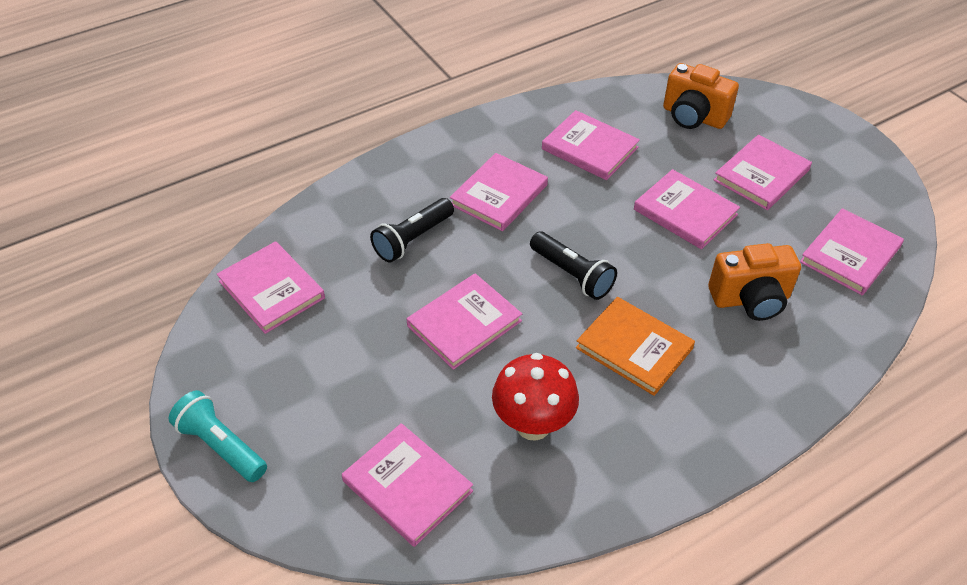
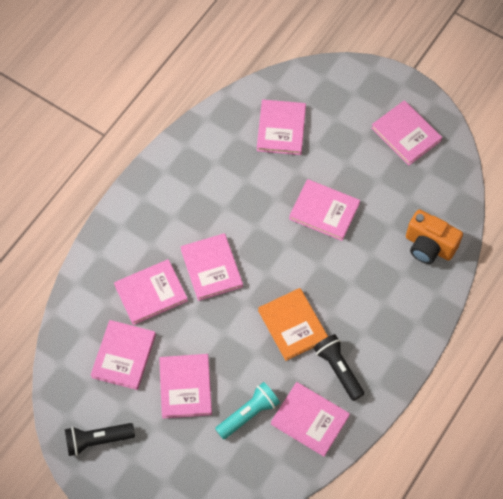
orange camera: [663,63,739,129] [708,243,801,321] = 2 -> [406,209,463,264] = 1
red mushroom: [492,353,579,441] = 1 -> none = 0

